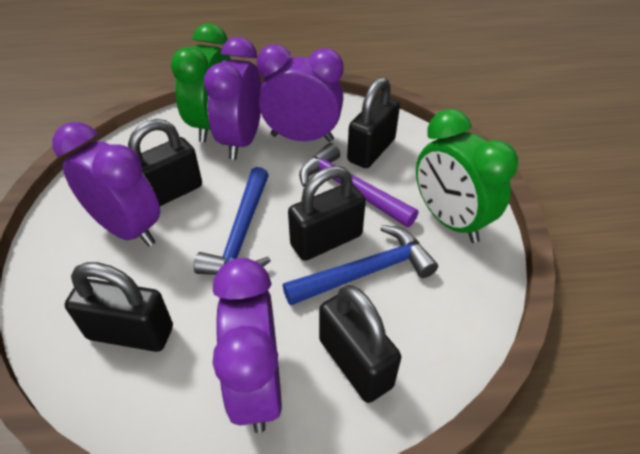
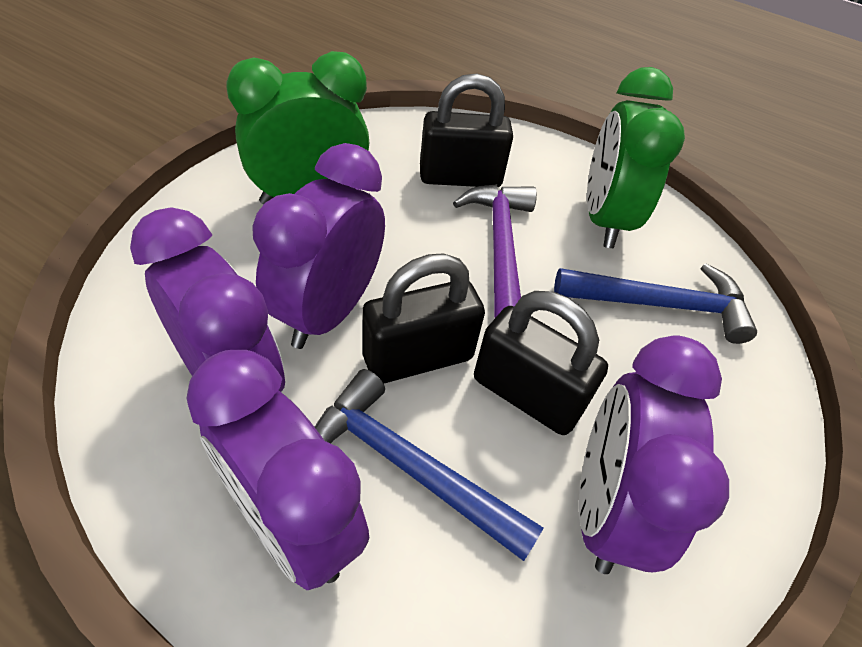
black padlock: [65,262,173,352] [128,119,202,206] [288,166,366,261] [319,285,401,403] [347,77,400,168] = 5 -> [362,253,485,384] [420,74,513,187] [474,291,608,435] = 3

